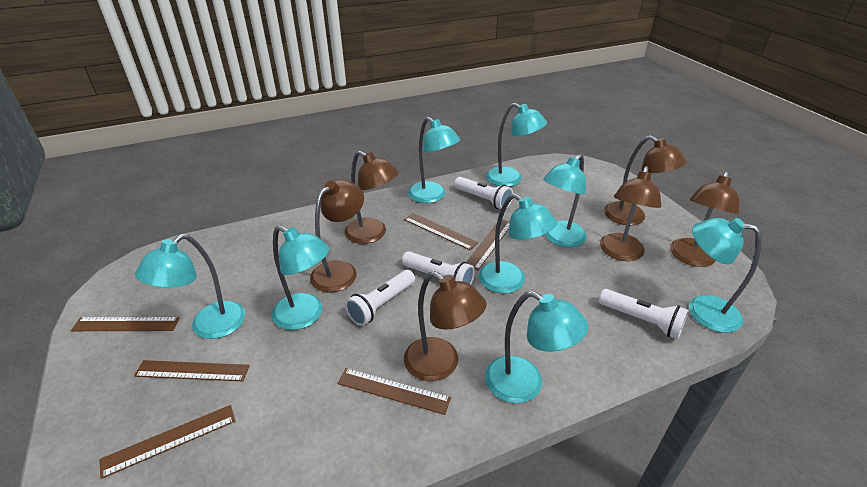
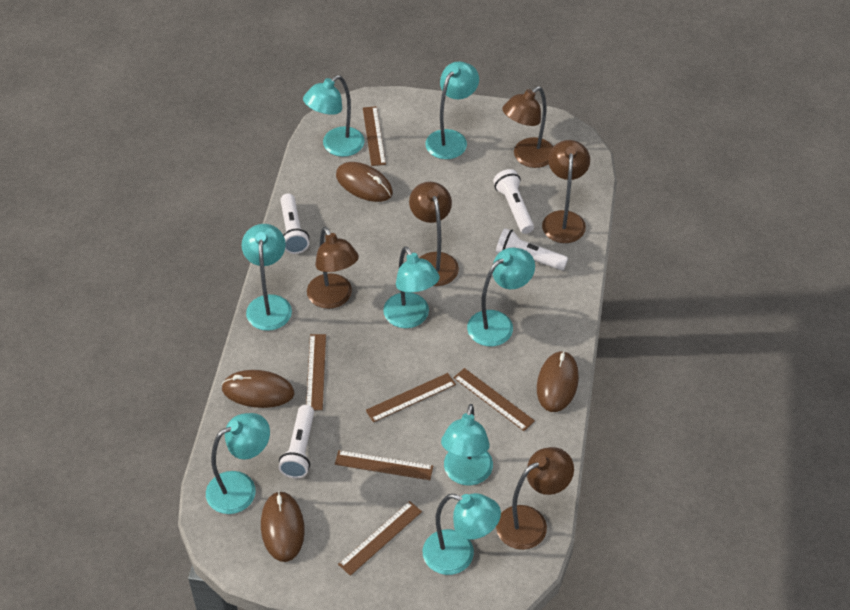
brown lamp: [310,180,364,292] [344,151,399,244] [404,271,487,381] [600,166,662,261] [604,135,687,225] [670,171,740,267] = 6 -> [307,227,359,309] [409,182,459,286] [496,447,574,550] [502,86,553,168] [542,140,590,243] = 5
brown mouse: none = 0 -> [221,370,294,408] [261,491,305,562] [336,162,393,202] [537,351,579,412] = 4

